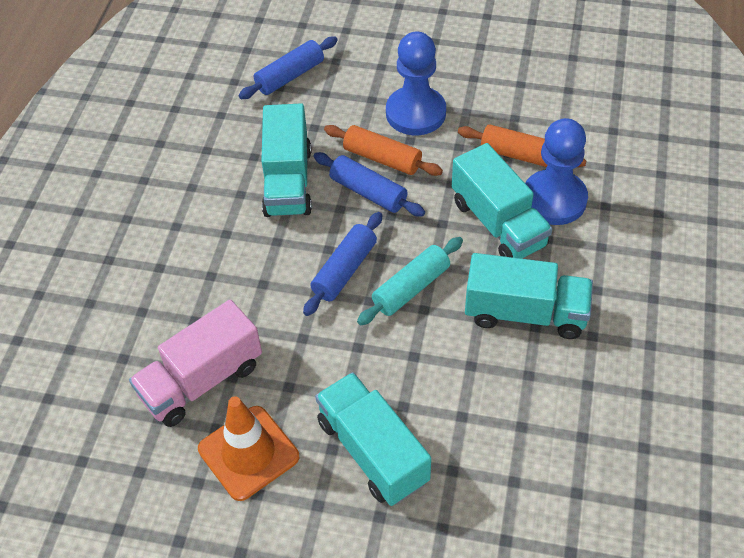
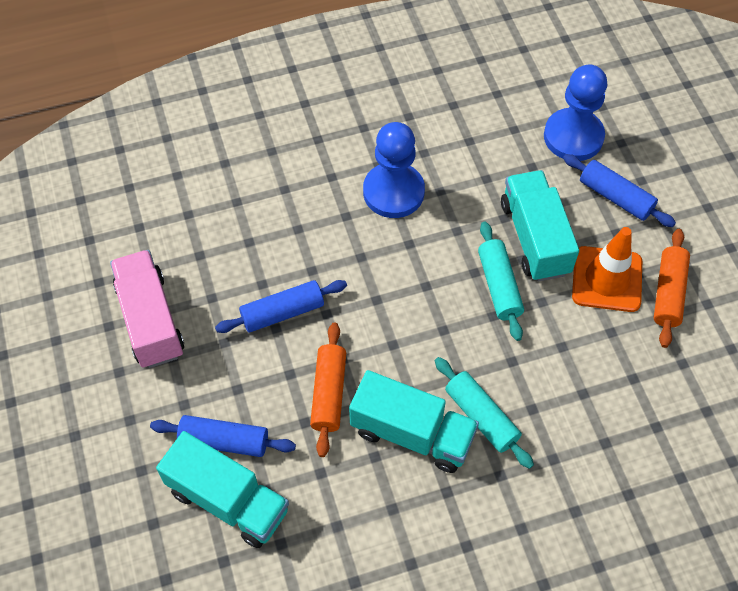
turquoise rolling pin: [357,237,463,325] = 1 -> [435,357,534,469] [478,222,524,341] = 2
turquoise truck: [261,104,312,217] [315,372,431,506] [452,143,552,259] [465,253,593,339] = 4 -> [156,431,289,548] [349,370,479,473] [501,170,579,282] = 3

